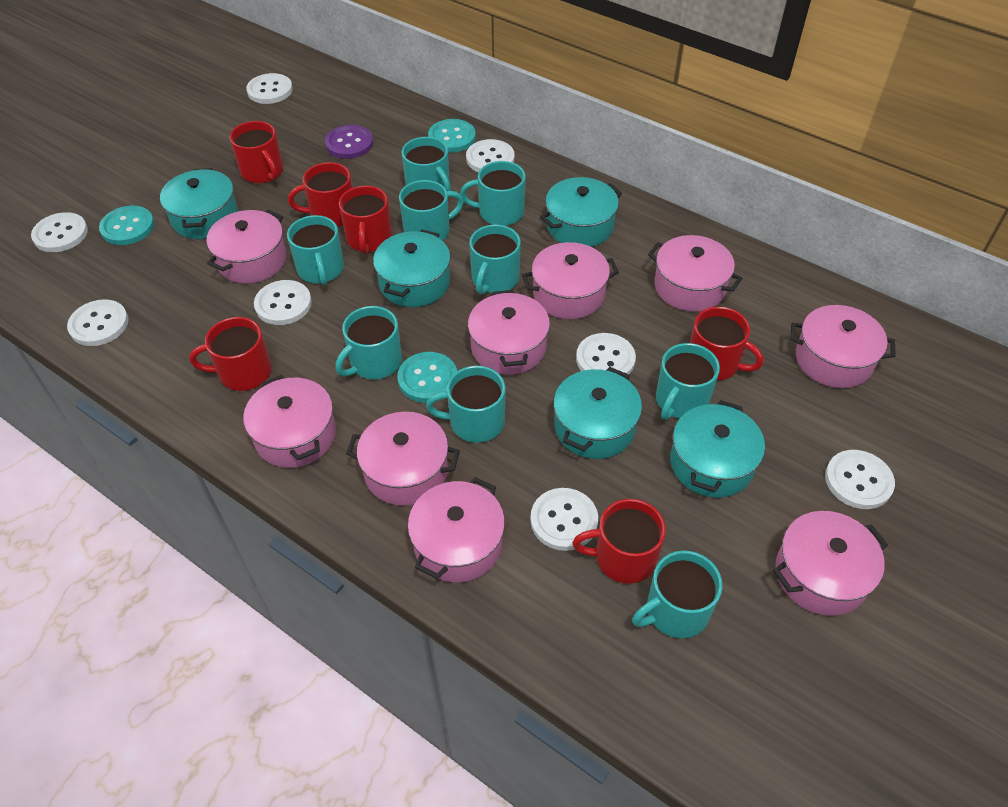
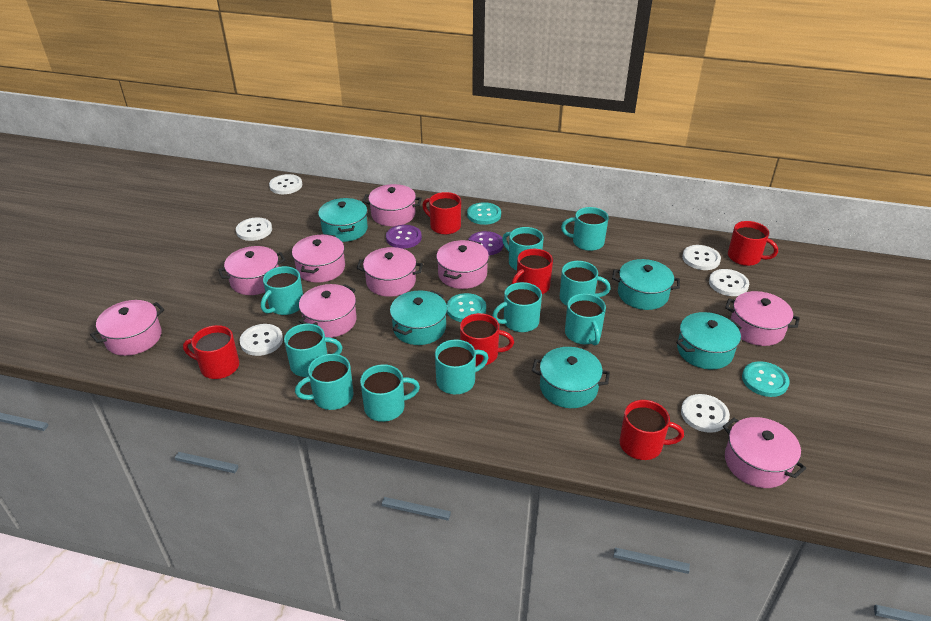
purple button: [325,125,373,159] = 1 -> [386,225,422,249] [468,231,504,255] = 2
turquoise mug: [287,215,344,285] [335,306,402,379] [399,180,464,241] [402,137,451,191] [426,366,505,443] [460,161,526,226] [469,225,521,295] [632,551,723,638] [656,343,720,420] = 9 -> [261,266,303,315] [284,324,342,377] [295,354,354,410] [360,364,420,422] [435,339,489,394] [492,282,542,332] [502,227,544,270] [560,261,611,306] [561,207,609,251] [565,293,606,346] = 10
white button: [31,212,88,252] [67,299,129,346] [246,73,293,104] [254,280,312,325] [466,139,515,172] [530,488,598,551] [576,333,636,374] [825,450,895,509] = 8 -> [236,217,272,241] [240,324,283,356] [269,174,302,194] [681,394,730,433] [682,245,721,270] [709,269,749,296] = 6

